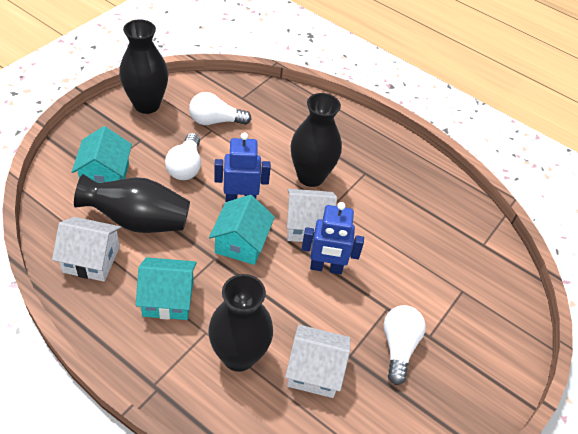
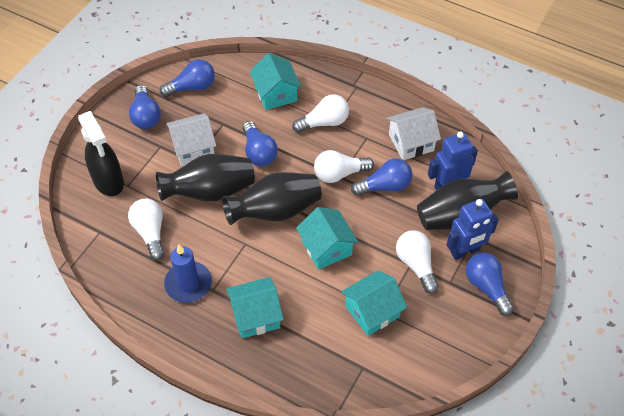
black spray bottle: none = 0 -> [78,111,124,196] = 1
black vase: [74,174,190,233] [119,19,168,114] [208,274,273,372] [291,93,342,187] = 4 -> [156,154,255,201] [222,172,322,225] [417,171,518,230] = 3
blue candle: none = 0 -> [164,244,212,303] = 1
blue light bulb: none = 0 -> [129,85,161,129] [160,59,215,97] [243,121,278,166] [351,158,412,196] [466,253,514,316] = 5
turquoise house: [72,126,132,183] [136,257,197,320] [209,195,275,265] = 3 -> [226,277,284,338] [249,53,302,110] [296,207,359,270] [341,270,407,336] = 4
white house: [52,217,122,282] [285,325,350,398] [287,189,337,242] = 3 -> [166,113,216,166] [387,107,441,160] = 2
white light bulb: [165,133,201,180] [189,92,252,125] [383,305,426,385] = 3 -> [128,199,165,260] [292,94,349,133] [314,150,374,183] [396,230,439,294] = 4

